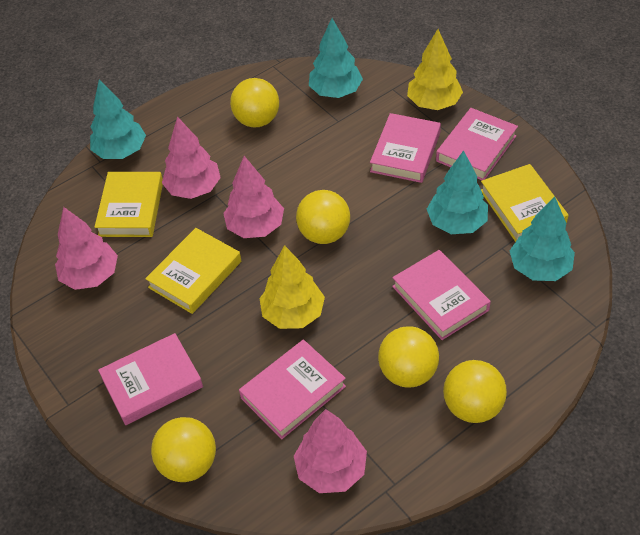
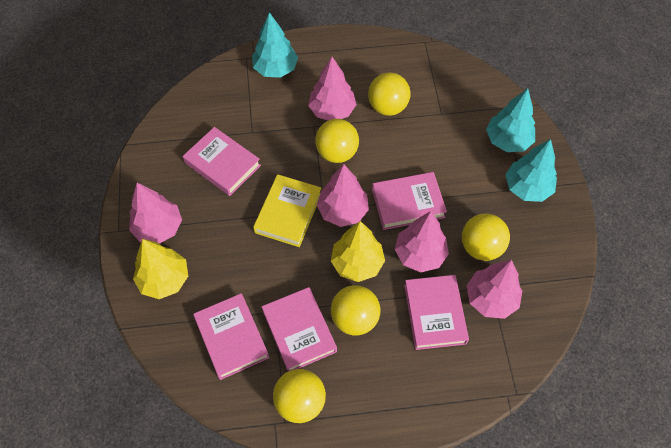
pink tree: [55,207,118,290] [162,116,221,199] [223,156,284,238] [294,409,367,493] = 4 -> [129,183,182,244] [308,57,356,121] [317,164,369,227] [395,211,449,272] [467,260,522,319] = 5
turquoise tree: [90,80,146,159] [309,18,363,98] [427,150,488,234] [510,197,575,281] = 4 -> [252,12,298,78] [486,89,535,152] [505,139,557,202] = 3
yellow book: [94,172,163,237] [145,228,241,314] [481,164,569,242] = 3 -> [253,174,321,247] = 1

